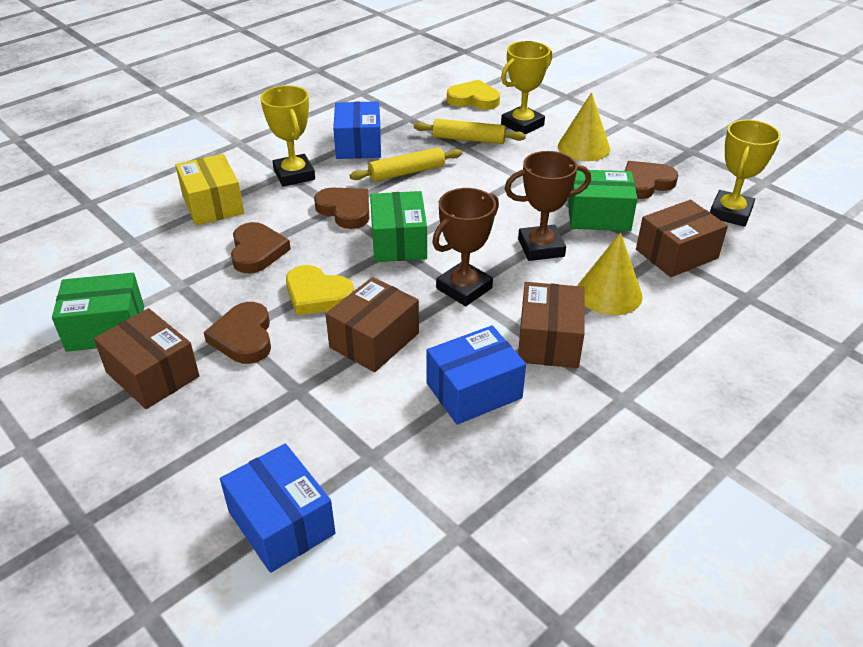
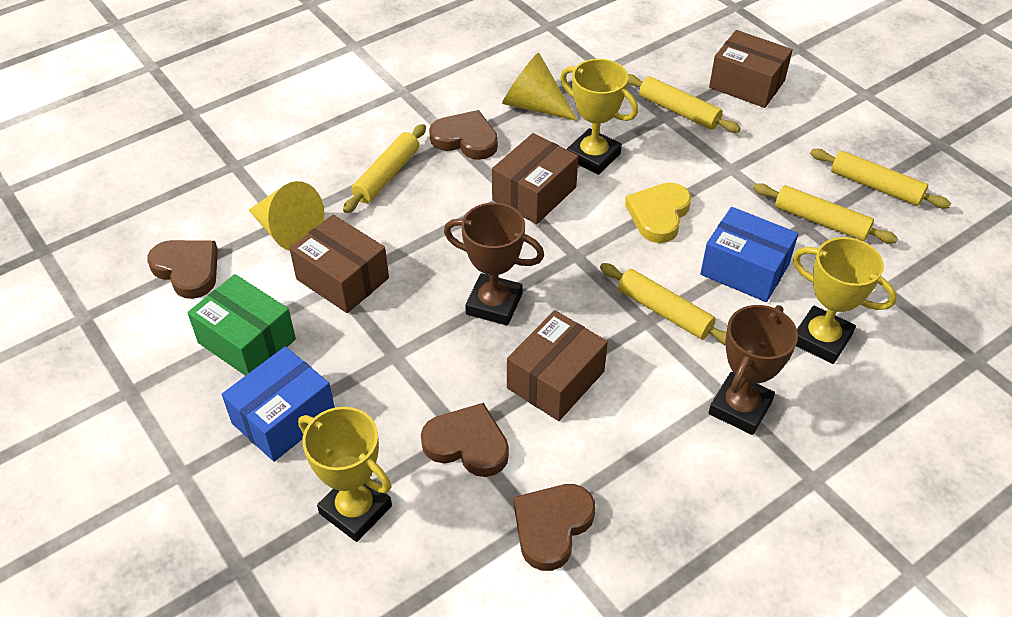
blue box: [220,443,335,573] [333,101,381,159] [426,325,526,425] = 3 -> [222,346,335,462] [700,207,798,302] = 2
green box: [52,273,144,352] [370,191,427,262] [568,170,637,231] = 3 -> [187,274,296,376] = 1
yellow box: [175,154,244,225] = 1 -> none = 0
yellow heart: [286,265,354,315] [447,80,500,110] = 2 -> [625,183,691,243] = 1
yellow rolling pin: [350,147,462,182] [414,119,526,144] = 2 -> [343,124,426,213] [600,263,726,346] [627,74,741,133] [753,183,898,244] [810,149,951,209] = 5

